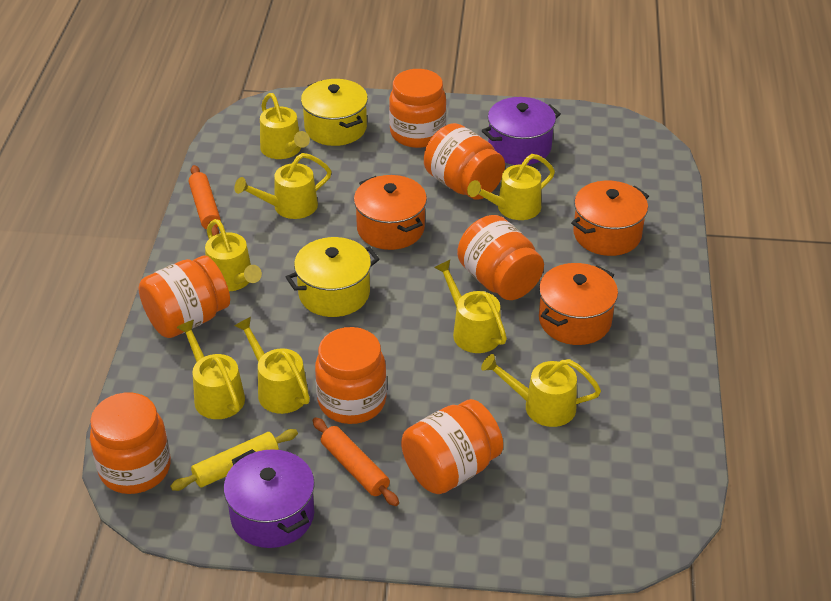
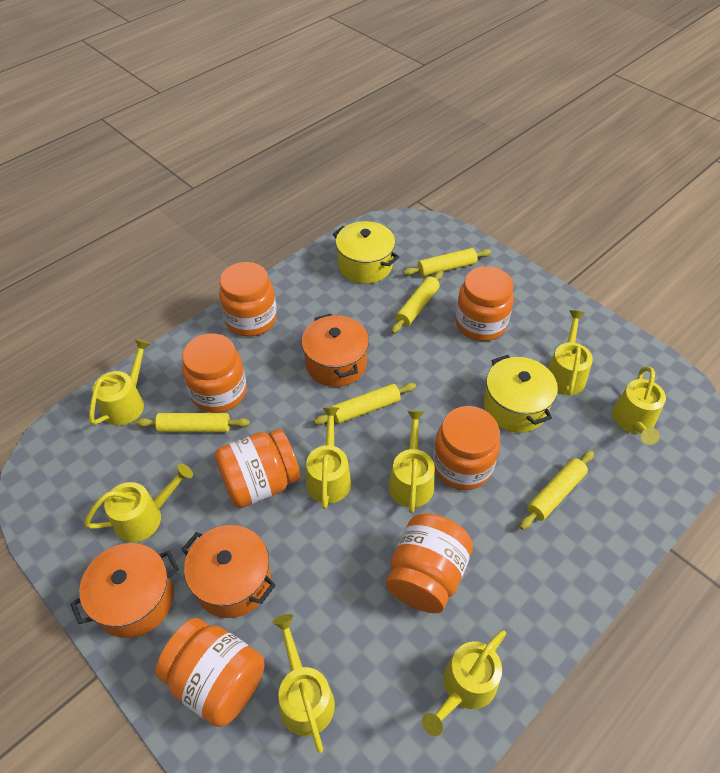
orange rolling pin: [189,165,221,236] [313,417,399,506] = 2 -> none = 0
purple pot: [224,449,315,548] [482,97,561,165] = 2 -> none = 0
yellow rolling pin: [170,429,298,491] = 1 -> [136,413,250,432] [314,383,416,425] [391,271,443,334] [403,248,491,276] [519,451,594,530] = 5

